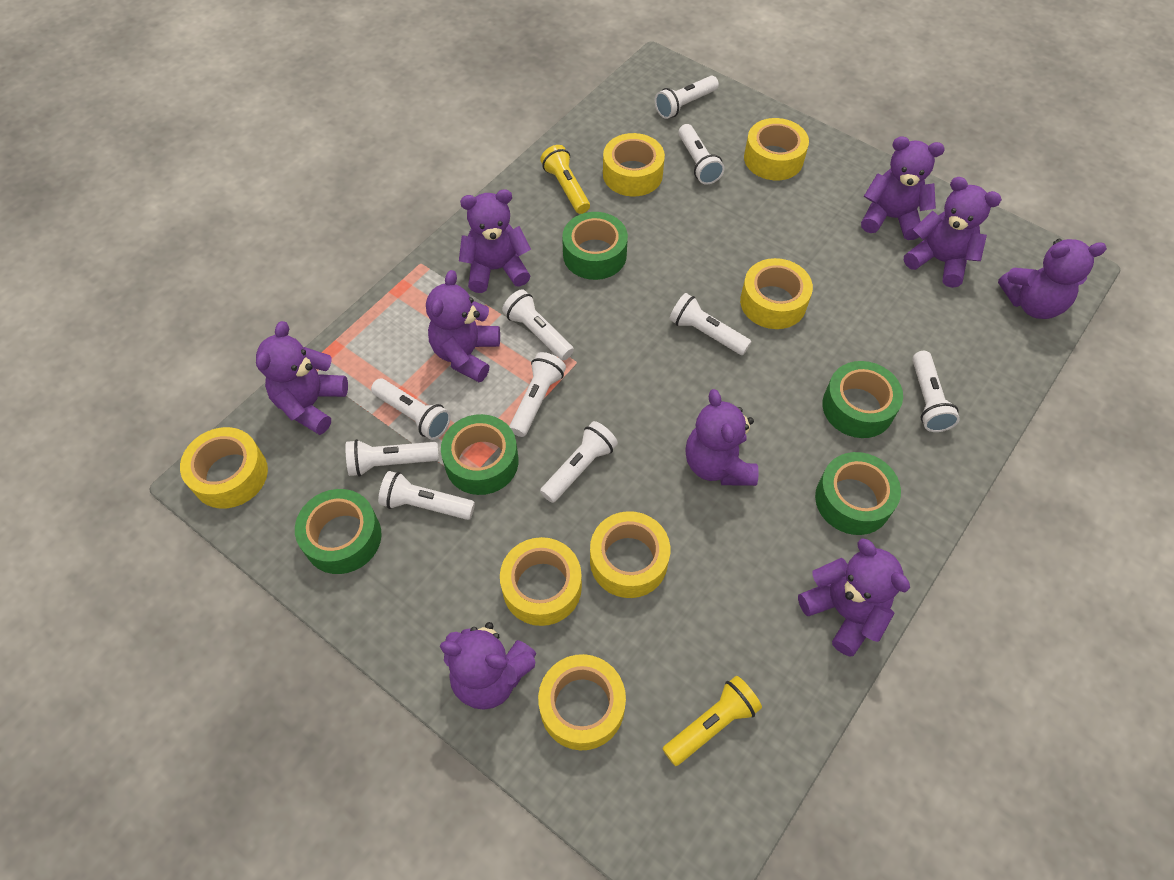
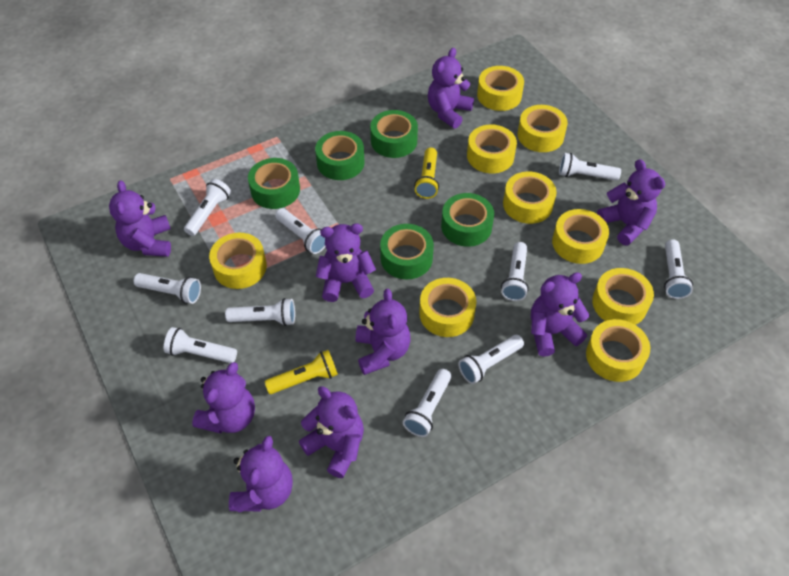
yellow tape: [180,427,268,509] [500,537,582,626] [538,654,626,750] [590,511,670,598] [603,133,665,196] [740,258,813,329] [744,118,809,180] = 7 -> [209,233,267,289] [419,278,476,337] [467,125,517,174] [477,66,524,111] [503,172,557,224] [518,105,568,152] [552,209,609,264] [586,319,650,382] [592,268,654,325] = 9

